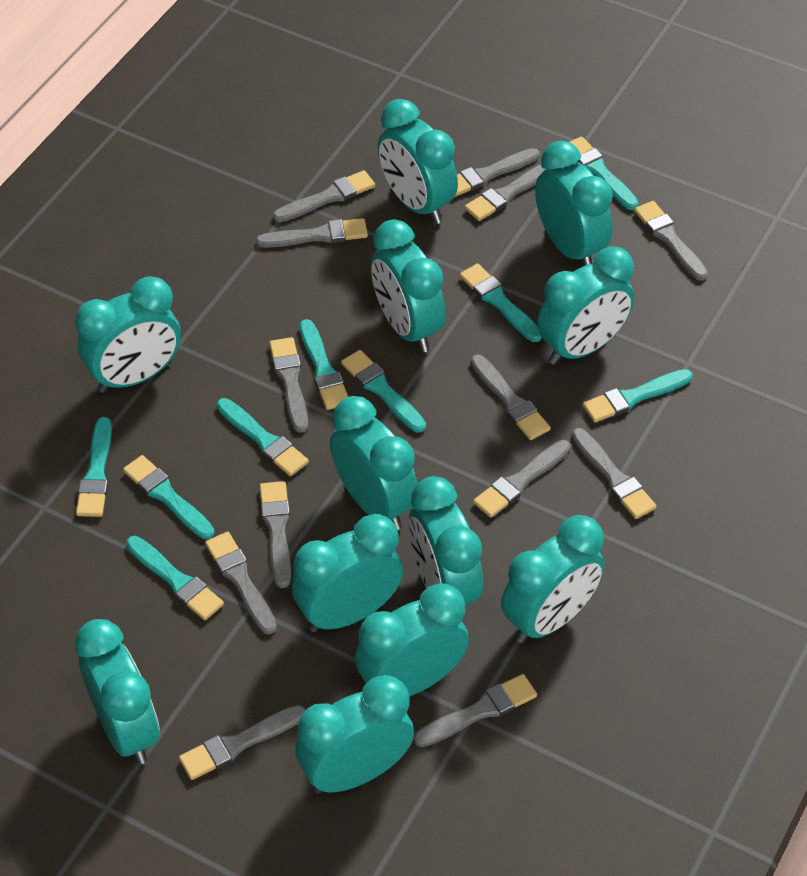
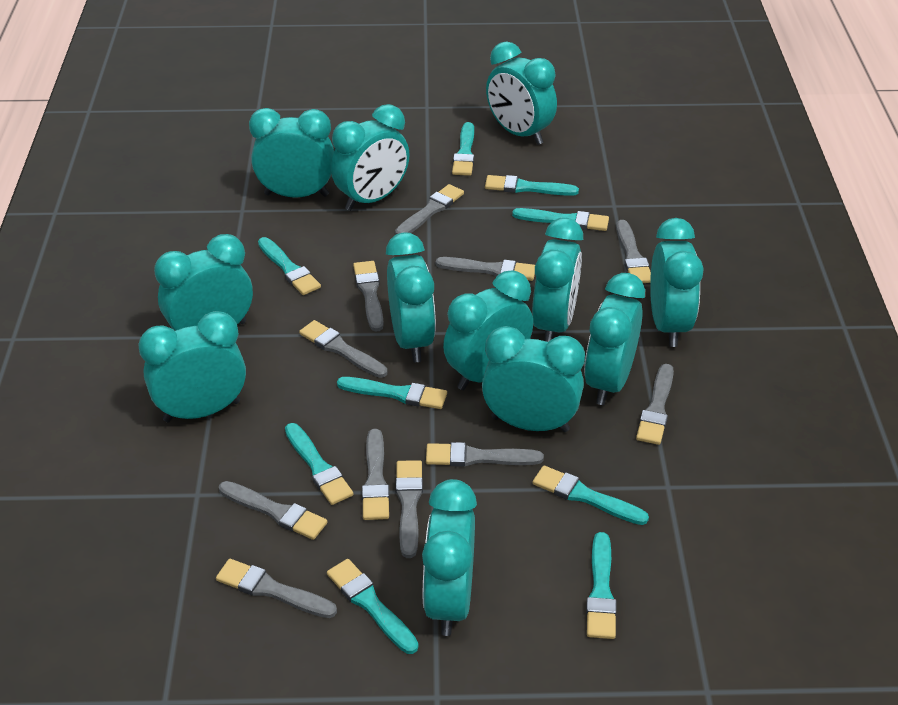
grey brush: [179,705,305,780] [205,532,277,635] [256,218,368,248] [260,481,291,588] [269,337,308,433] [273,170,375,222] [414,674,537,747] [455,148,540,197] [464,164,546,221] [470,354,551,440] [473,440,571,518] [571,428,656,519] [634,201,708,281] = 13 -> [216,559,337,618] [219,481,327,540] [299,320,387,378] [353,261,384,332] [362,429,390,520] [395,184,464,234] [395,460,423,558] [426,442,544,467] [436,257,535,281] [616,220,651,283] [636,364,674,445] = 11

